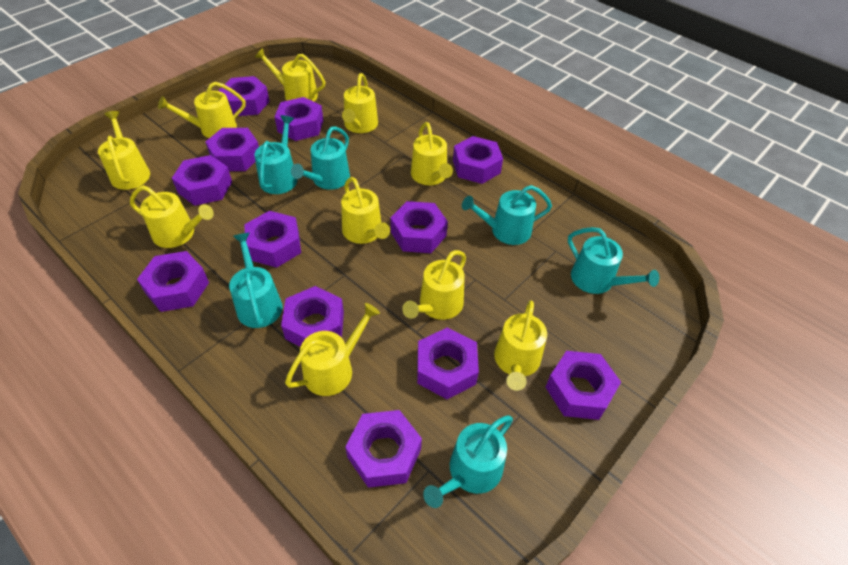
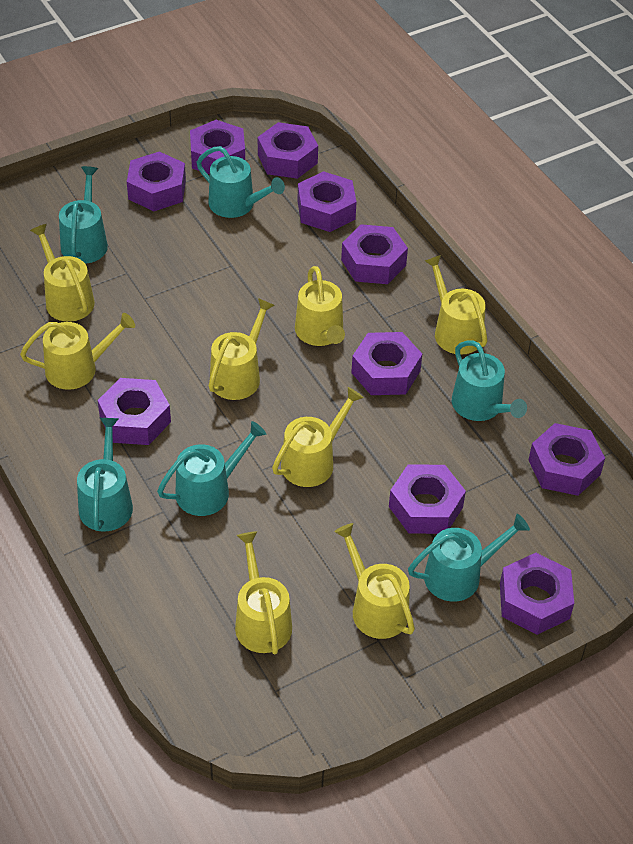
purple nut: [137,251,209,312] [172,155,232,206] [205,128,259,171] [218,76,270,116] [244,211,301,268] [275,97,324,141] [281,286,344,347] [345,410,422,488] [390,201,448,253] [417,328,479,399] [453,136,503,184] [545,351,621,420] = 12 -> [98,378,171,445] [127,151,186,211] [190,120,245,175] [258,122,318,179] [297,171,356,232] [341,224,408,284] [351,332,422,395] [389,464,466,534] [500,553,574,635] [529,423,605,496] = 10
yellow watering can: [98,111,150,190] [130,185,214,248] [158,82,246,138] [255,48,325,102] [285,303,380,396] [341,177,390,244] [342,73,378,133] [402,250,466,320] [411,122,453,185] [494,301,547,391] = 10 -> [20,313,135,390] [30,224,95,322] [209,298,275,400] [235,531,292,654] [272,387,364,487] [295,266,345,346] [334,523,415,639] [425,255,488,355] = 8

